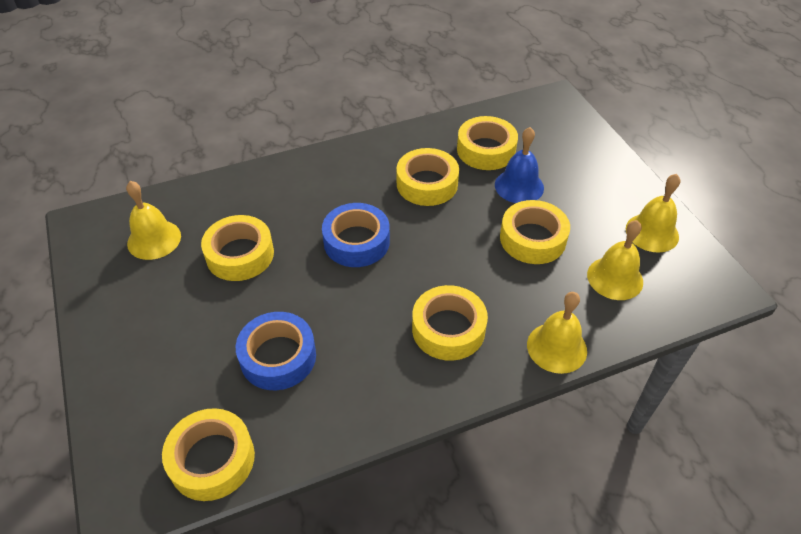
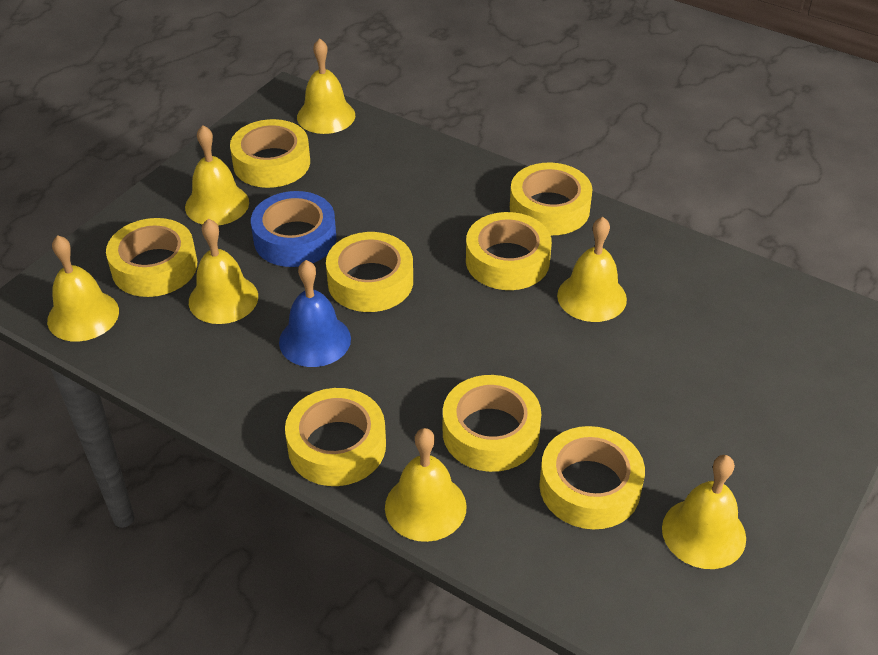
blue tape: [236,312,316,390] [322,203,390,267] = 2 -> [251,191,337,267] = 1
yellow bell: [126,181,181,260] [527,292,587,374] [587,220,643,300] [626,174,680,253] = 4 -> [47,235,119,342] [185,125,249,225] [189,219,258,324] [297,38,355,134] [385,428,467,542] [557,217,627,322] [662,455,746,569] = 7
yellow tape: [162,408,255,501] [201,215,274,281] [397,148,459,206] [412,285,488,361] [457,116,518,170] [500,200,570,264] = 6 -> [106,218,197,297] [230,119,310,188] [285,388,386,486] [326,232,413,312] [443,375,542,472] [466,212,552,290] [510,163,592,235] [539,426,645,529] = 8

